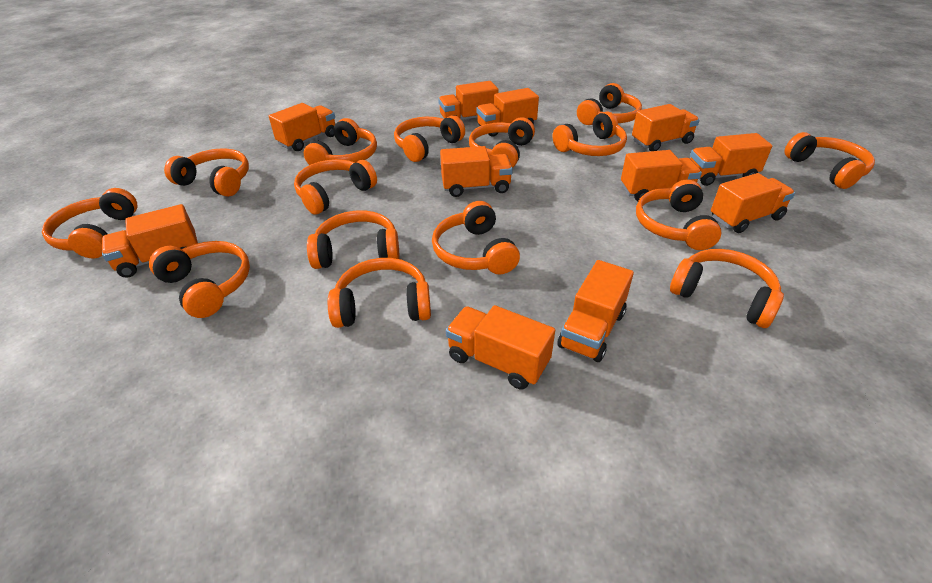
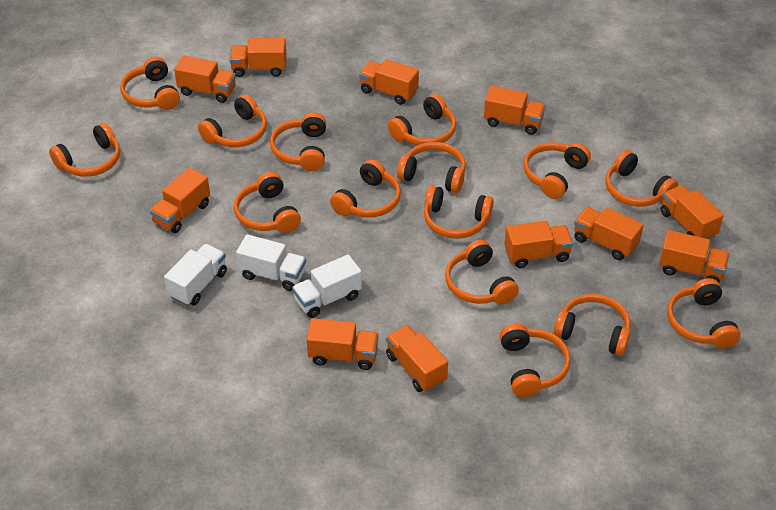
white truck: none = 0 -> [164,244,227,306] [236,234,306,291] [292,255,362,318] = 3

